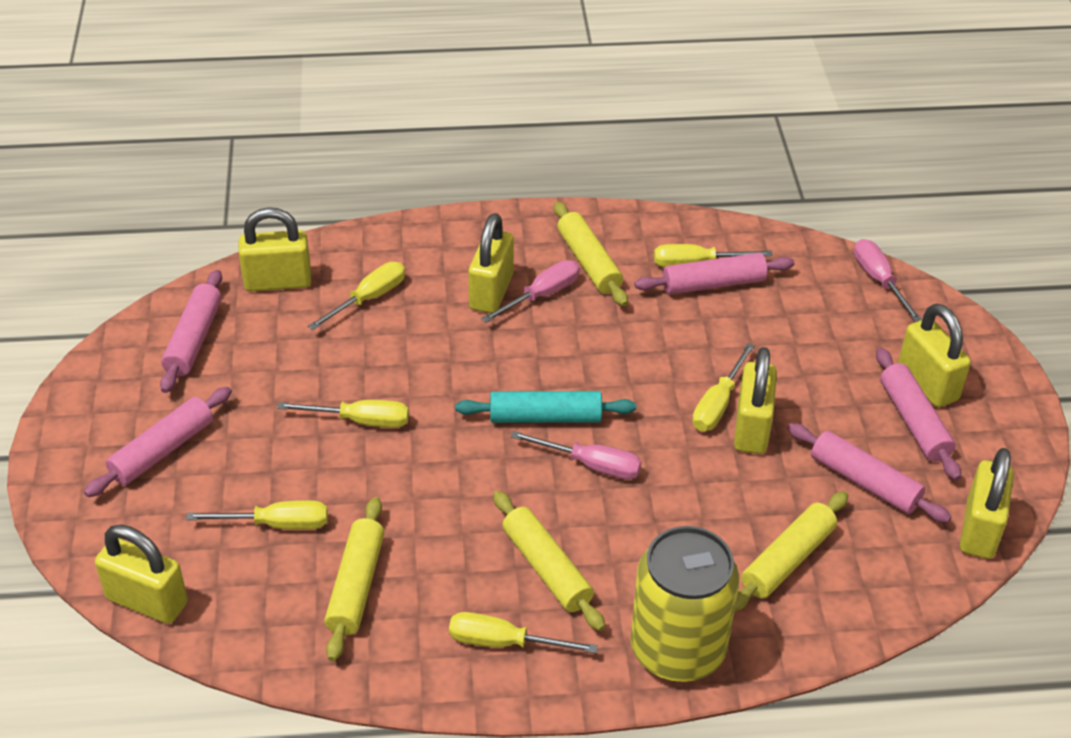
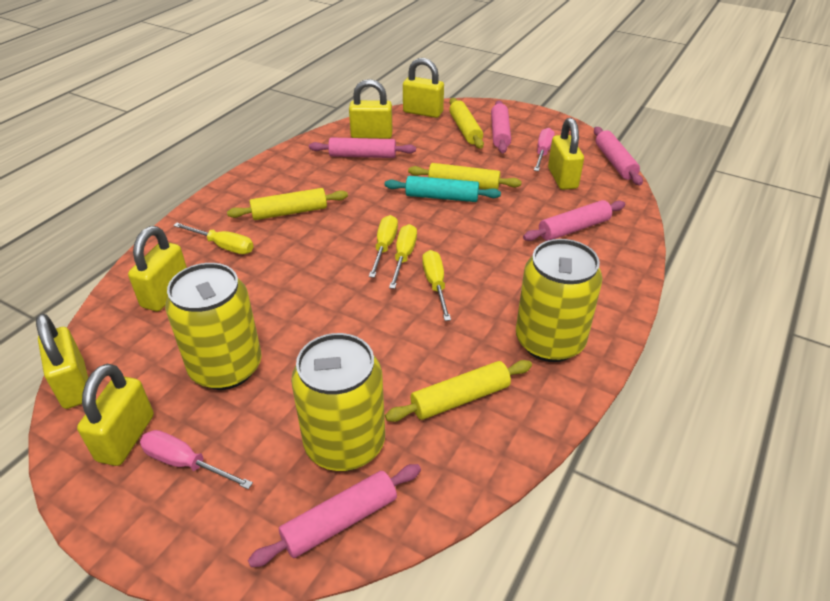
pink screwdriver: [481,260,580,323] [511,431,641,479] [854,239,922,322] = 3 -> [140,430,253,489] [534,128,555,171] = 2
yellow can: [630,526,739,682] = 1 -> [165,263,262,390] [291,333,385,471] [516,239,603,362] = 3
yellow screwdriver: [186,500,328,530] [277,400,409,428] [308,262,405,330] [449,612,598,653] [654,244,773,267] [692,343,755,431] = 6 -> [173,223,254,254] [369,215,398,278] [389,224,417,289] [422,250,451,321] = 4

